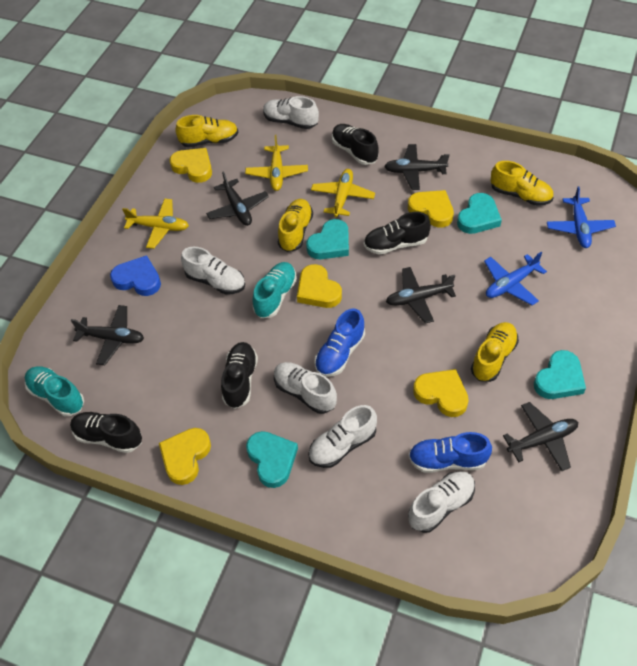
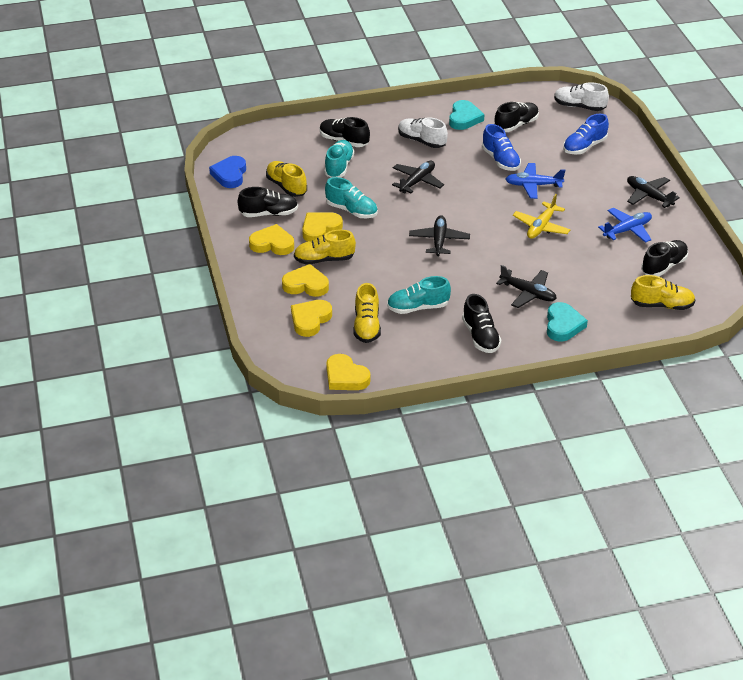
black plane: [70,305,144,365] [206,171,269,226] [384,144,449,190] [386,267,456,324] [503,402,578,471] = 5 -> [392,161,444,193] [409,215,470,256] [496,265,557,308] [627,176,680,208] = 4
black shoe: [70,412,142,453] [221,342,258,409] [332,124,379,165] [364,212,431,255] = 4 -> [238,187,298,217] [320,117,370,147] [462,294,501,353] [494,102,539,132] [641,240,688,277] = 5
turquoise heart: [246,431,298,488] [306,219,349,259] [457,193,502,234] [534,350,586,399] = 4 -> [449,100,484,130] [547,302,588,342] = 2
turquoise shoe: [25,366,84,416] [252,262,297,318] = 2 -> [324,140,355,178] [325,177,378,218] [387,276,451,314] = 3
white shoe: [181,247,245,295] [263,96,319,129] [274,362,337,414] [308,405,377,468] [408,471,475,533] = 5 -> [398,117,448,148] [554,82,609,111] = 2
yellow plane: [122,198,189,249] [245,135,308,191] [311,169,375,217] = 3 -> [513,194,570,239] = 1

